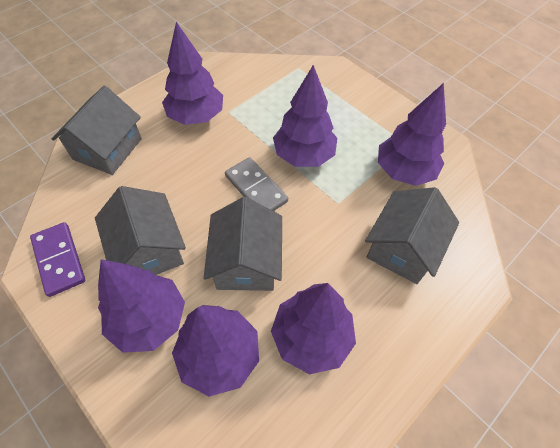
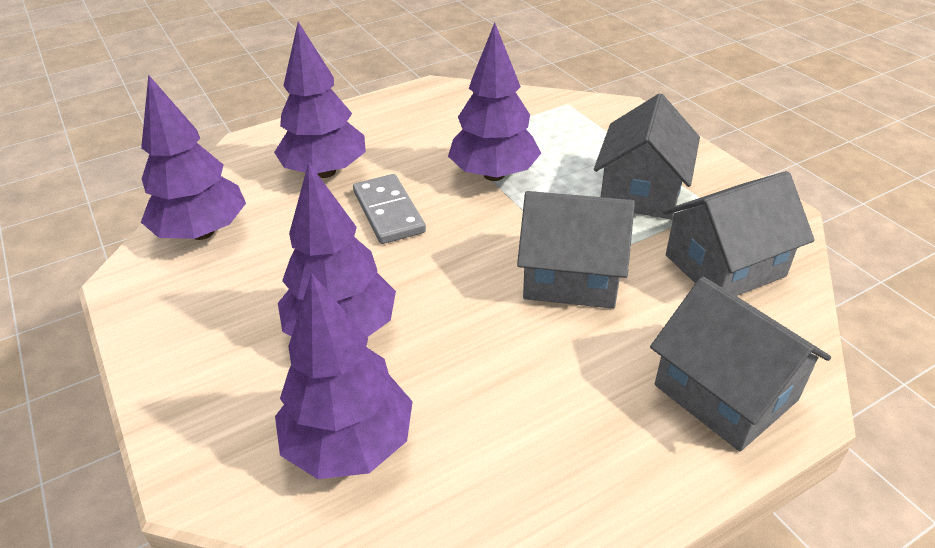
purple domino: [30,222,85,297] = 1 -> none = 0
purple tree: [98,259,185,353] [162,22,223,125] [172,305,259,397] [271,283,356,375] [273,65,337,167] [378,83,446,186] = 6 -> [141,75,246,240] [274,22,366,178] [275,273,413,479] [278,162,396,337] [448,22,541,181] = 5

